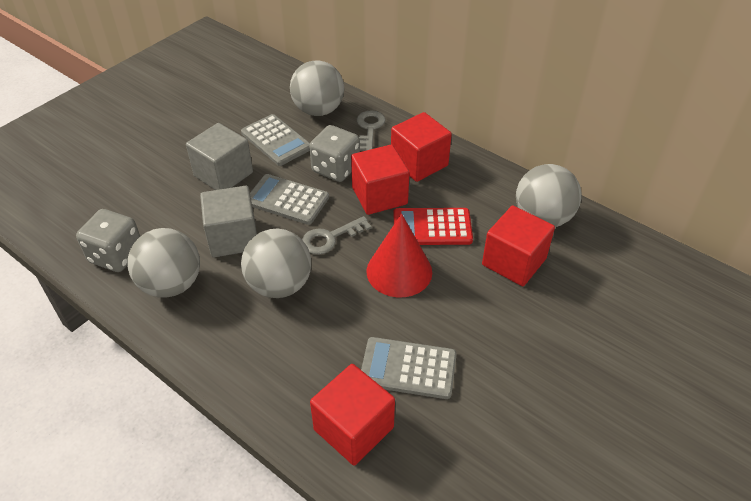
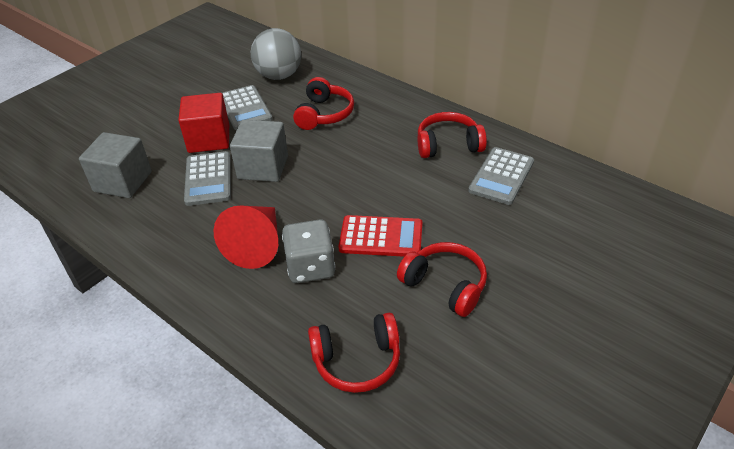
grey ball: [127,228,200,297] [241,228,311,298] [290,61,344,116] [516,164,582,227] = 4 -> [251,28,301,80] = 1
grey dice: [76,209,140,272] [309,125,360,182] = 2 -> [282,219,335,283] = 1
grey key: [302,216,372,255] [357,110,385,151] = 2 -> none = 0
red cube: [310,364,395,466] [351,145,410,215] [391,112,452,182] [482,206,555,286] = 4 -> [178,93,229,153] = 1
red headphones: none = 0 -> [293,77,354,130] [308,313,400,393] [397,242,487,317] [418,112,487,158] = 4

